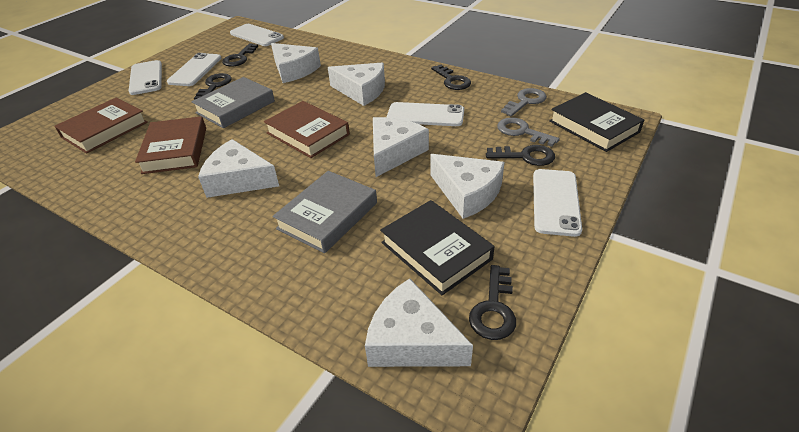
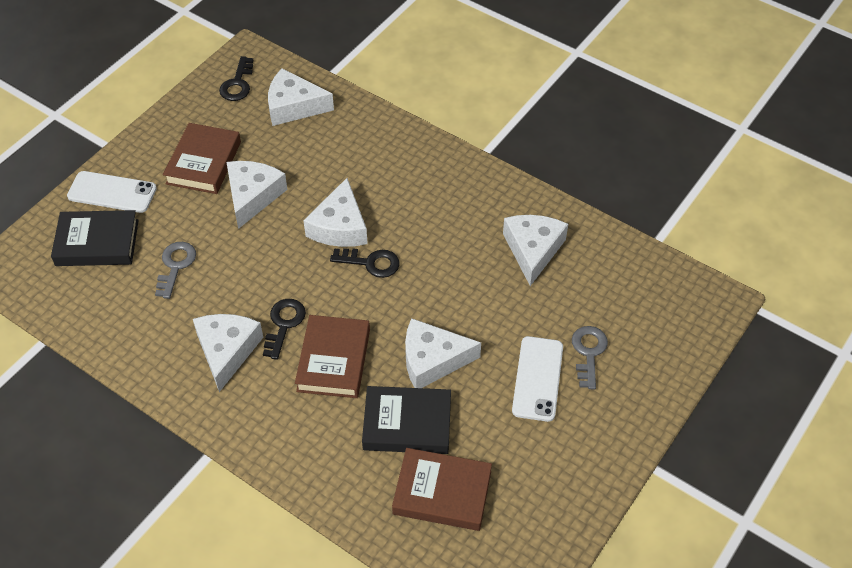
black key: [194,73,232,100] [222,43,258,67] [431,65,471,90] [469,265,516,340] [486,145,555,166] = 5 -> [219,56,253,101] [263,299,306,360] [330,248,400,278] = 3
grey book: [191,77,275,128] [272,171,377,253] = 2 -> none = 0
white phone: [129,60,162,95] [167,53,222,86] [230,24,284,46] [387,102,464,126] [533,169,582,237] = 5 -> [67,171,157,213] [512,336,563,422] = 2

